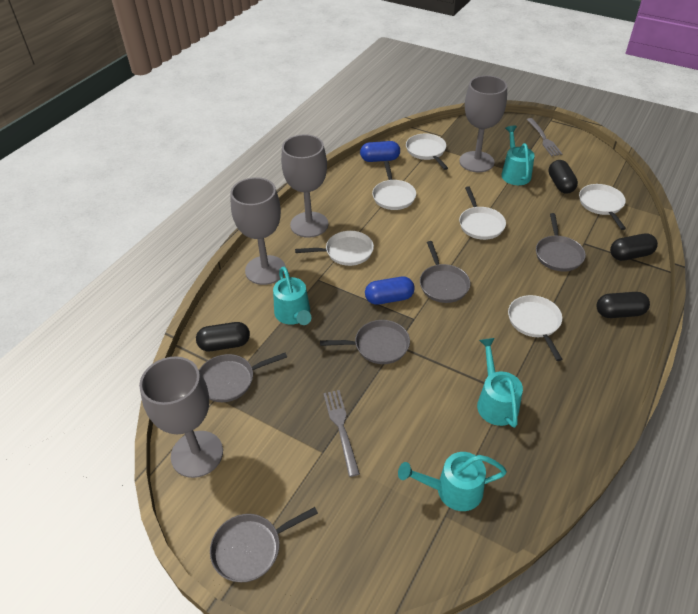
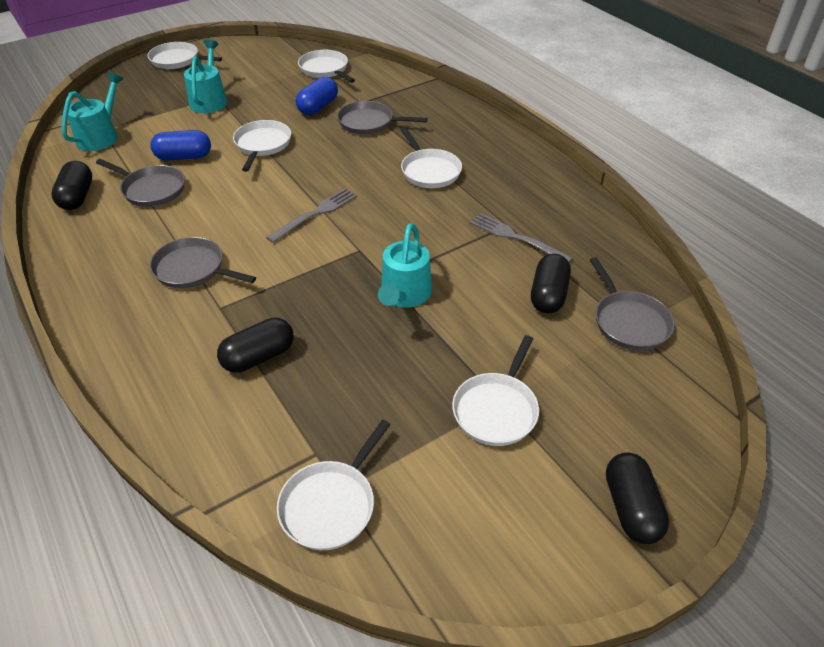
grey goblet: [139,356,223,478] [230,177,286,285] [281,134,328,238] [459,75,507,172] = 4 -> none = 0
grey pan: [199,353,287,402] [210,507,318,582] [320,320,410,364] [420,241,471,303] [536,213,586,271] = 5 -> [96,159,185,207] [150,237,256,288] [337,101,428,135] [590,257,675,351] = 4
turquoise watering can: [273,267,312,325] [398,452,507,511] [477,338,523,428] [501,126,535,185] = 4 -> [62,73,123,151] [184,40,227,113] [378,223,432,308] = 3

